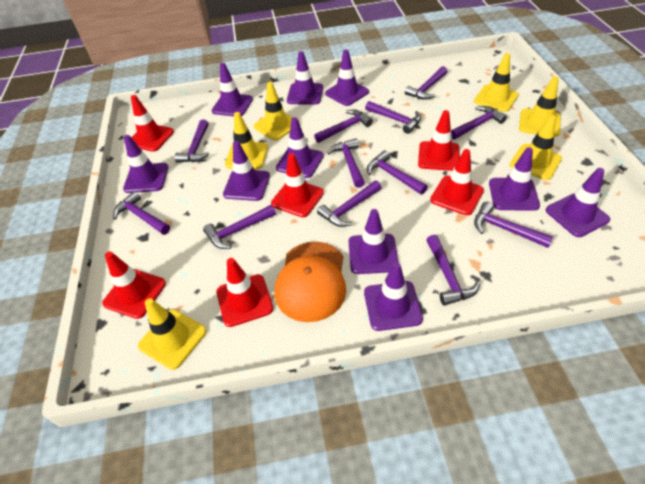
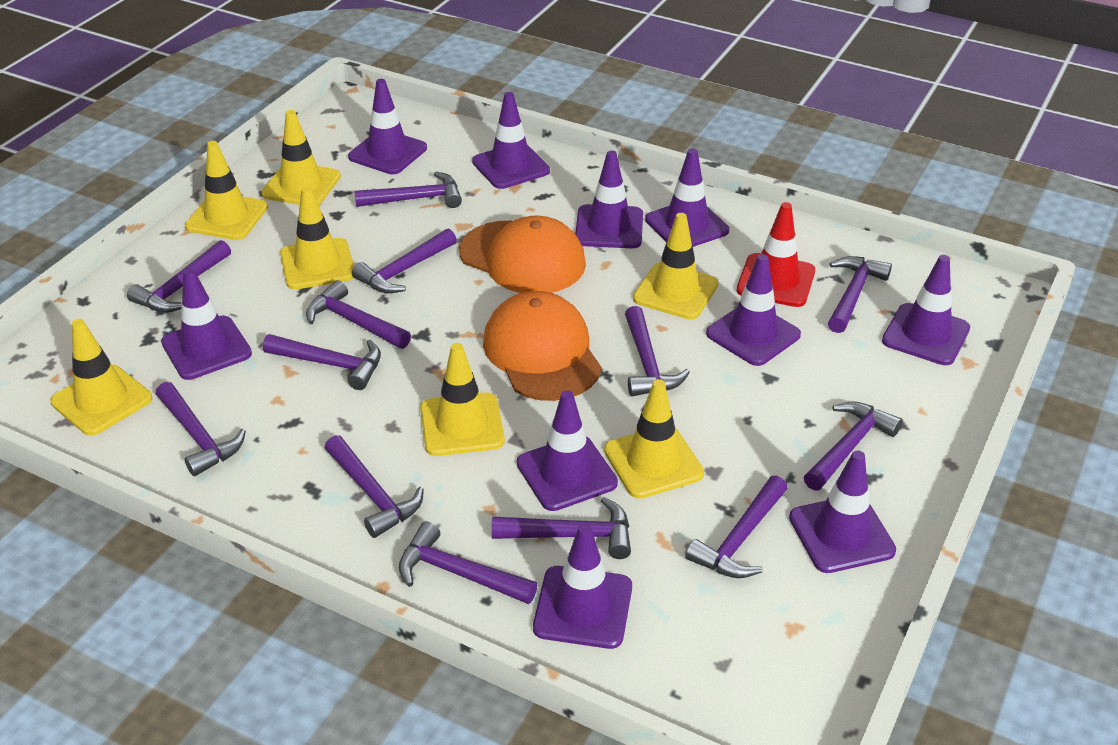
orange cap: [275,242,346,322] = 1 -> [459,215,586,293] [483,291,602,401] = 2
purple hammer: [113,191,170,235] [175,119,209,163] [203,205,276,249] [314,110,373,143] [317,180,381,227] [327,138,365,188] [365,101,421,134] [367,150,428,195] [405,66,448,100] [426,235,480,306] [451,106,507,140] [474,201,553,248] = 12 -> [127,240,231,313] [156,382,246,476] [263,334,381,390] [306,280,411,349] [325,435,424,538] [352,229,457,293] [354,172,462,208] [399,522,537,604] [492,497,631,559] [625,306,690,396] [685,476,788,578] [804,402,902,491] [828,256,892,333] = 13
red traffic cone: [102,252,166,319] [131,95,174,152] [216,258,273,327] [271,153,324,217] [418,110,460,171] [430,149,484,215] = 6 -> [737,202,815,307] = 1
yellow traffic cone: [138,298,207,370] [225,112,268,169] [253,82,300,140] [474,53,519,112] [510,115,562,180] [519,77,561,137] = 6 -> [50,319,152,436] [185,141,268,240] [261,110,341,205] [280,186,354,289] [420,343,505,456] [604,379,704,499] [633,213,718,319] = 7

